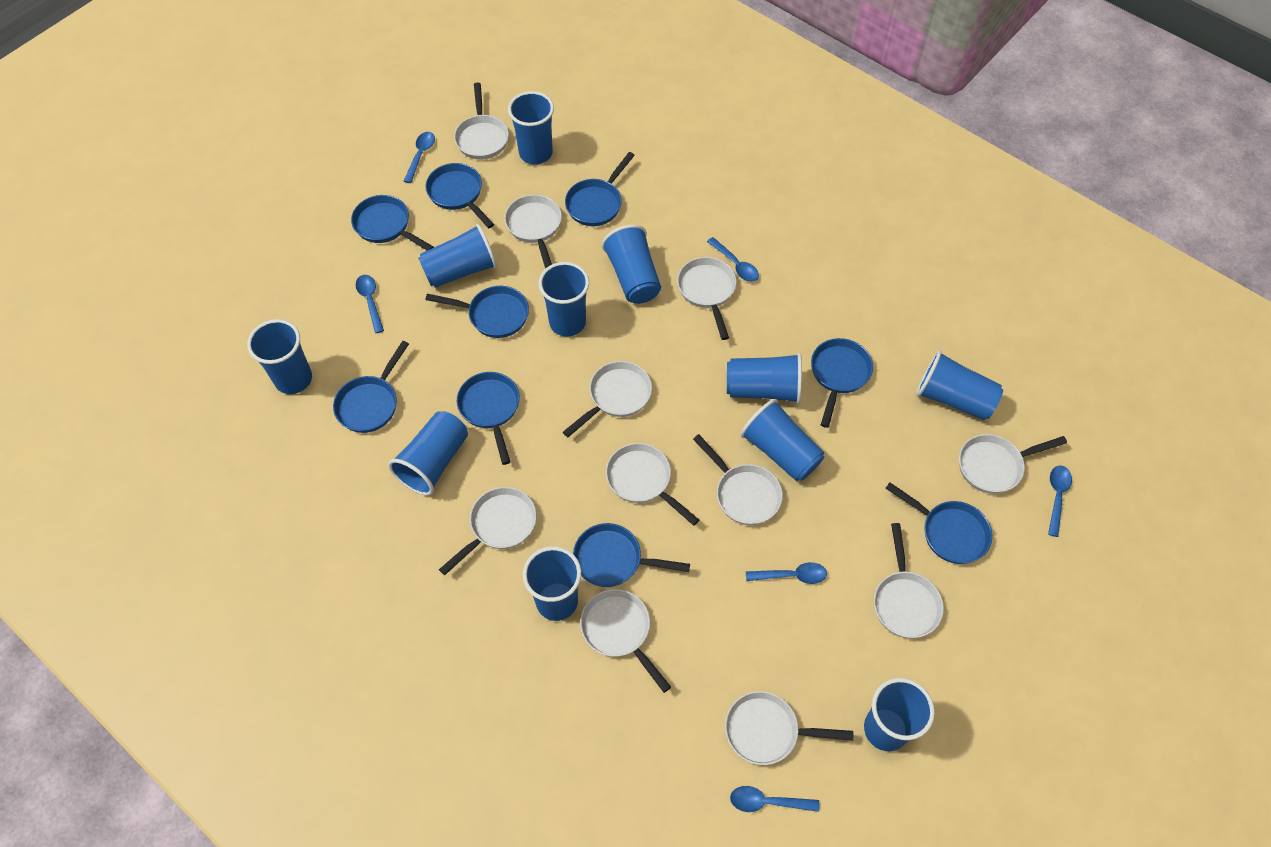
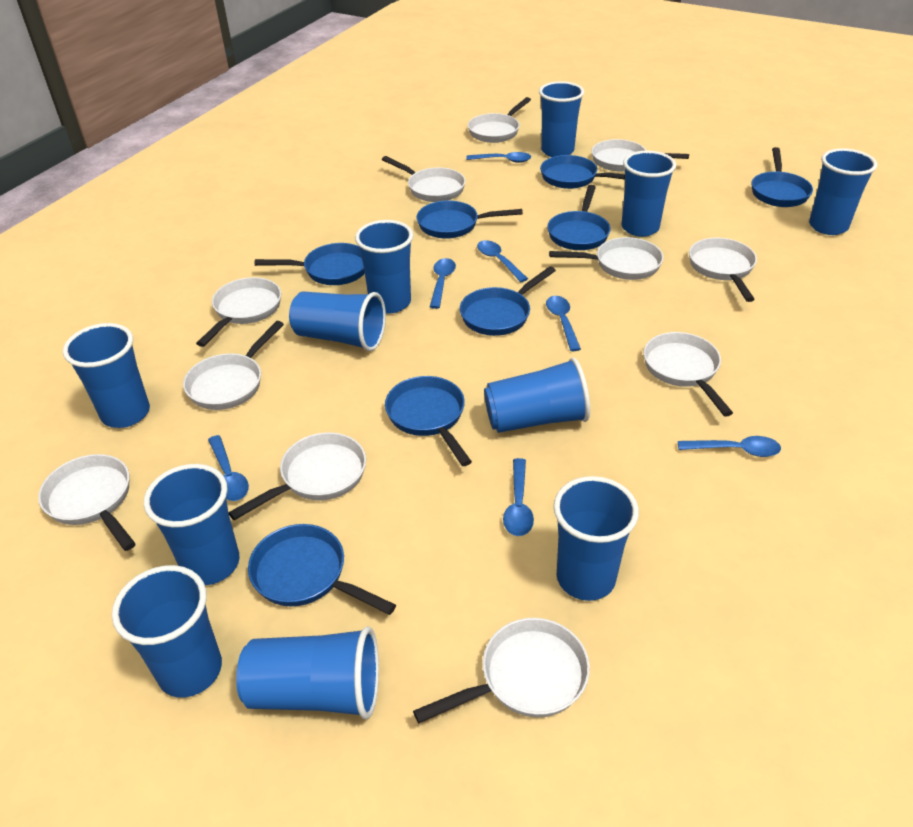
blue pan: [333,341,409,433] [351,195,434,250] [425,163,494,228] [425,286,529,338] [457,372,520,465] [565,152,635,226] [573,523,690,587] [811,338,873,428] [885,482,992,564] = 9 -> [248,524,396,615] [255,243,365,285] [385,376,472,466] [417,200,523,239] [460,266,556,336] [540,155,625,189] [547,185,611,250] [752,147,813,207] = 8
blue spoon: [356,275,384,333] [404,132,435,183] [707,237,759,282] [730,786,819,812] [746,562,827,584] [1048,466,1072,537] = 6 -> [208,435,249,501] [430,258,456,309] [466,152,531,163] [477,240,528,282] [503,458,534,536] [546,296,581,351] [678,436,781,457] = 7

